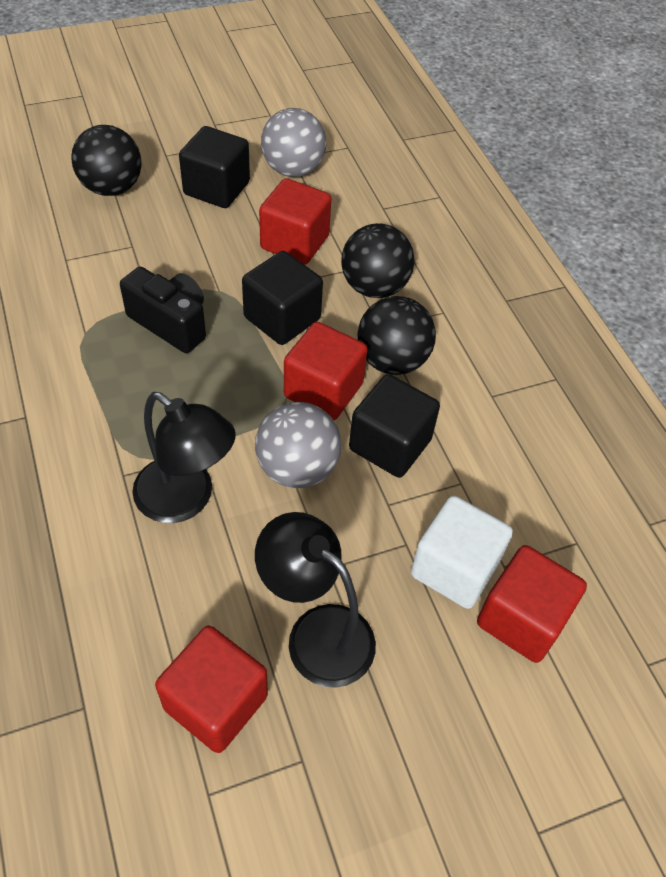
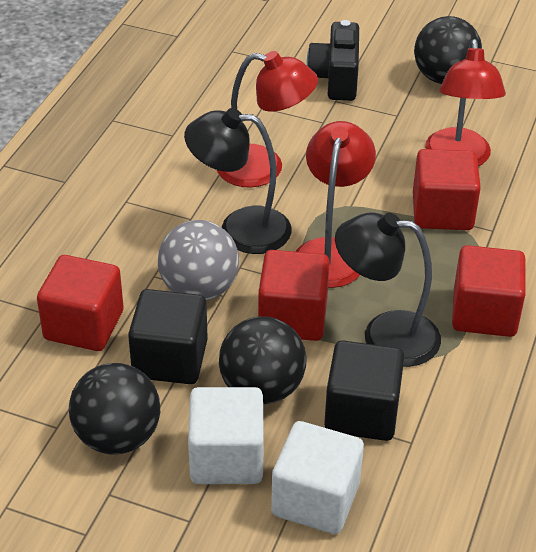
black cube: [179,126,250,208] [242,251,323,345] [349,374,440,478] = 3 -> [128,289,208,384] [324,341,405,441] = 2
grey ball: [255,402,341,488] [261,108,326,177] = 2 -> [158,220,239,301] = 1
red lamp: none = 0 -> [217,51,318,188] [296,121,376,288] [425,39,506,166] = 3
white cube: [411,496,513,609] = 1 -> [188,387,264,484] [271,421,364,534] = 2

